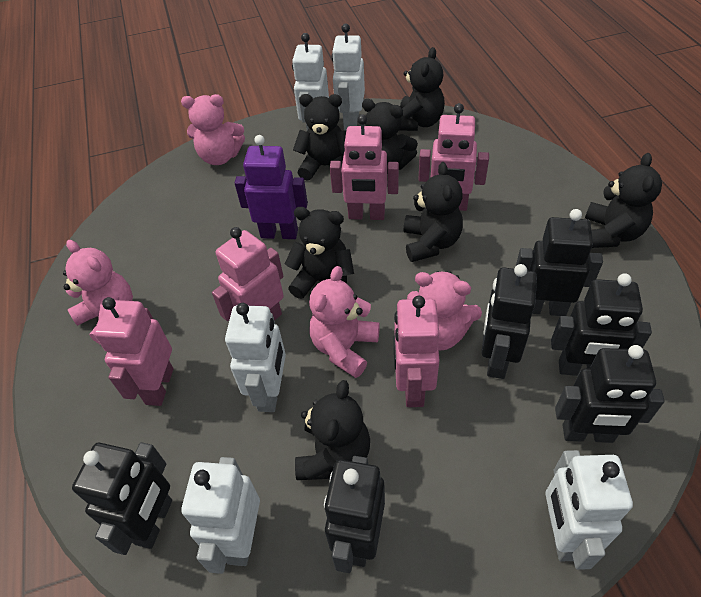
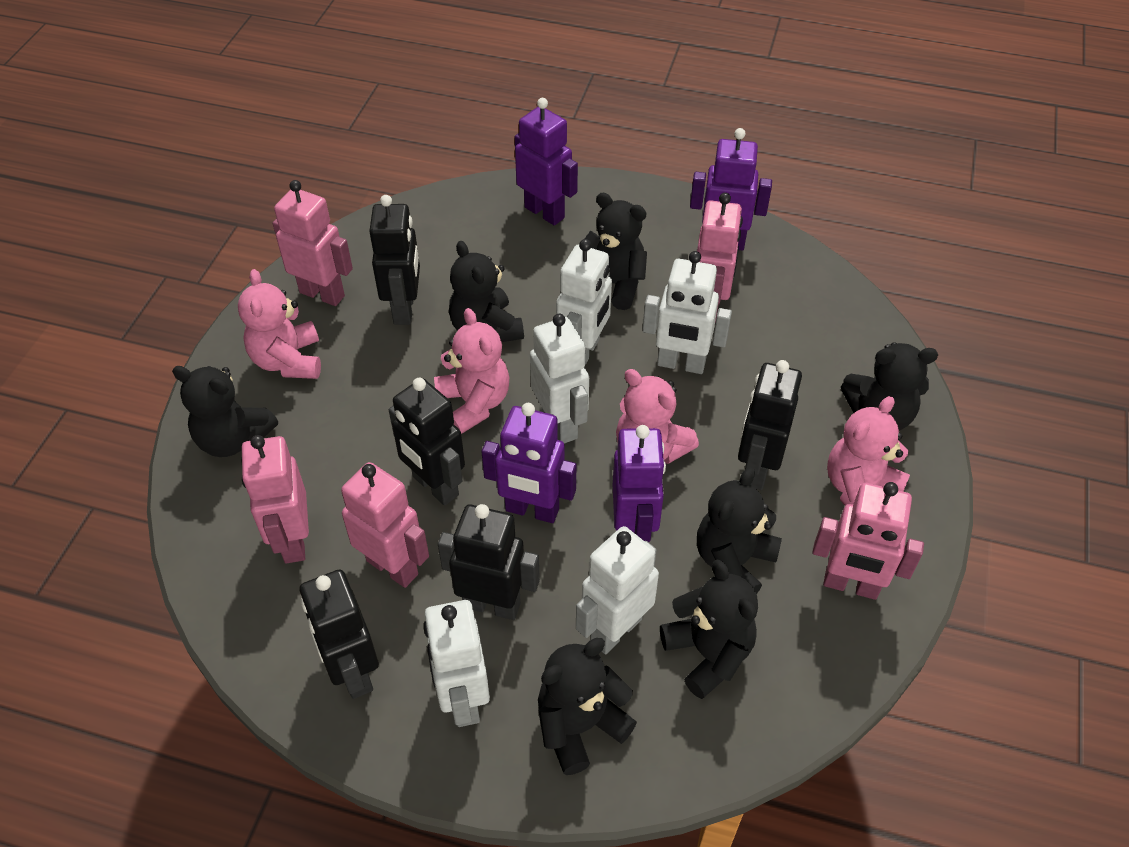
black robot: [72,442,172,555] [324,456,385,573] [482,264,537,379] [516,209,603,316] [551,273,652,376] [555,345,665,443] = 6 -> [300,569,379,699] [369,195,420,325] [389,378,465,506] [438,504,540,620] [738,360,802,490] = 5
purple robot: [235,135,308,239] = 1 -> [481,403,576,523] [515,98,578,225] [613,425,666,542] [690,128,772,250] = 4

